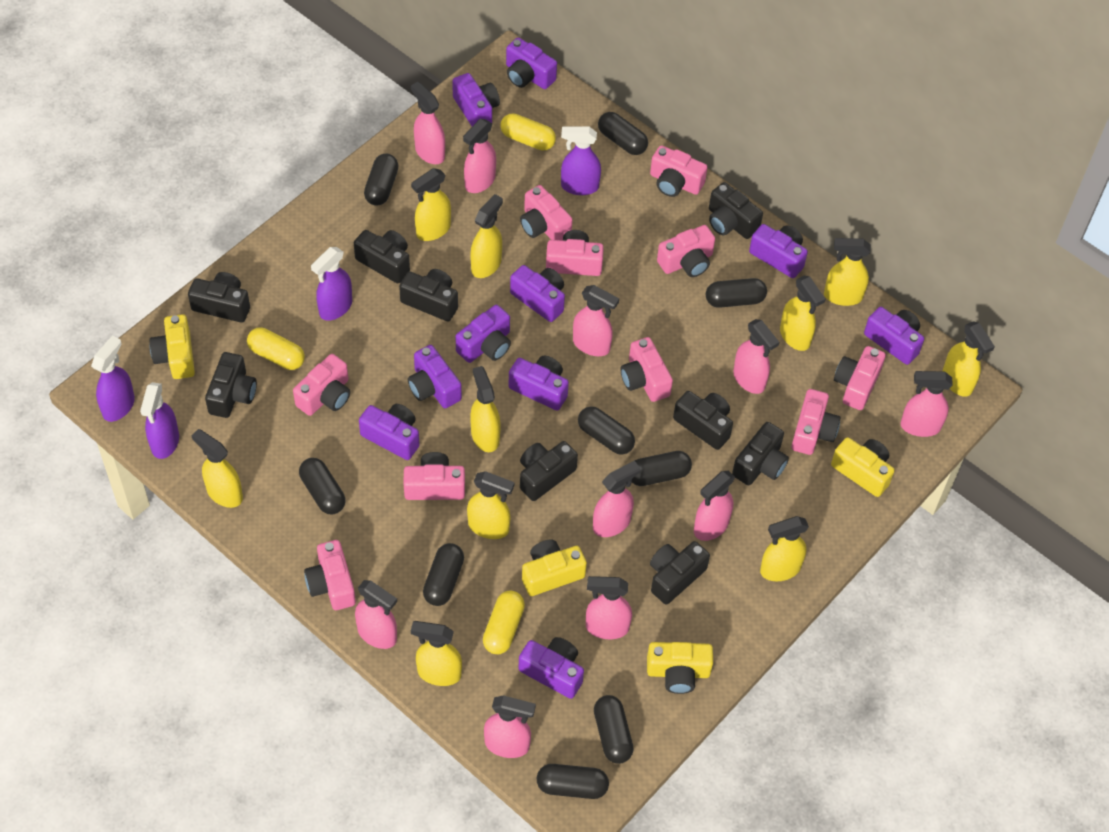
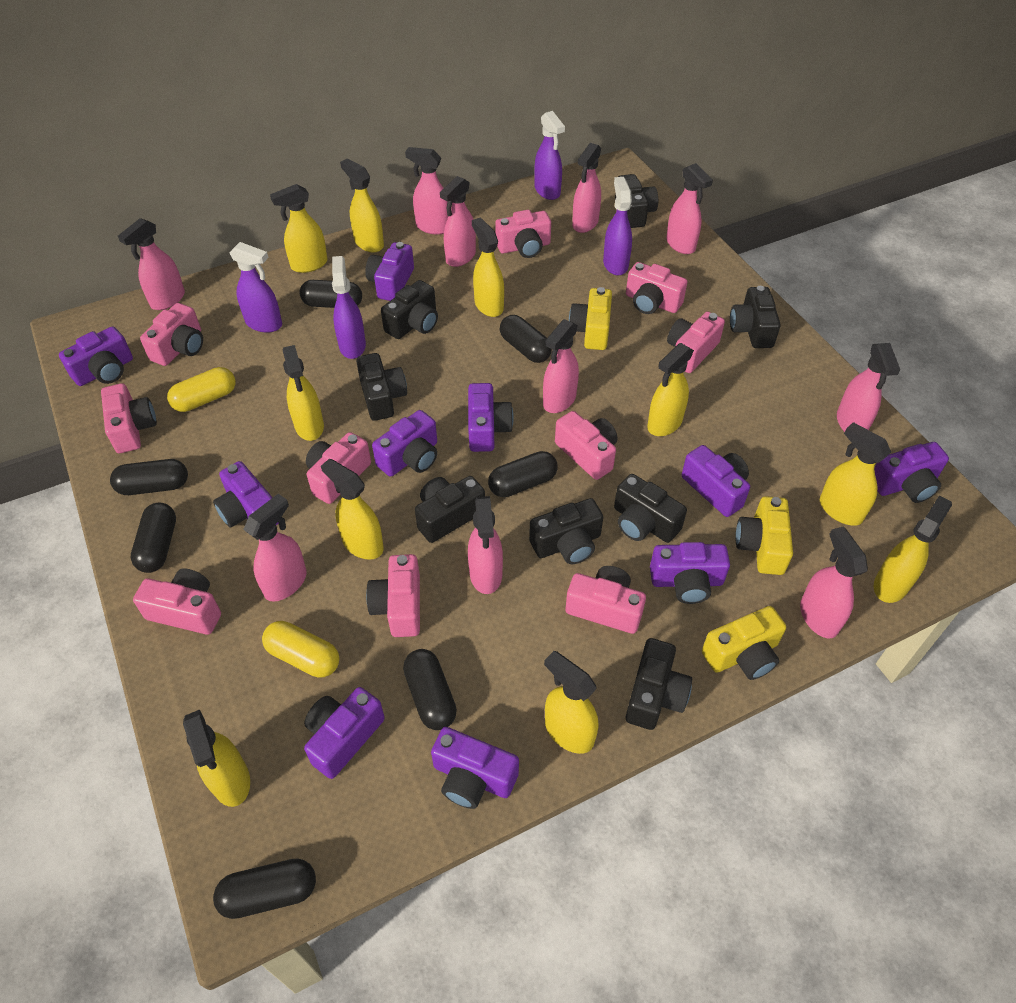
black camera: [188,272,250,322] [205,352,257,418] [354,230,410,283] [399,269,458,322] [520,441,578,501] [650,541,710,605] [673,391,733,450] [709,182,763,239] [732,422,789,486] = 9 -> [356,353,407,421] [381,280,438,339] [415,476,485,543] [529,498,603,564] [614,474,687,543] [615,174,658,228] [626,638,692,730] [730,286,781,348] = 8
black capsule: [299,458,346,515] [364,154,399,206] [423,543,464,606] [537,764,609,799] [578,406,635,455] [594,695,634,764] [598,112,648,155] [632,451,692,486] [706,278,767,308] = 9 -> [110,459,188,495] [130,502,176,573] [213,858,316,919] [299,280,362,308] [403,649,457,730] [488,451,558,497] [500,315,552,363] = 7
yellow camera: [149,314,195,379] [522,539,587,596] [647,642,713,694] [831,437,895,497] = 4 -> [569,287,612,350] [702,606,786,680] [736,496,793,575] = 3
yellow capsule: [247,327,305,370] [483,590,525,654] [501,113,556,151] = 3 -> [167,367,235,412] [262,621,340,677] = 2

